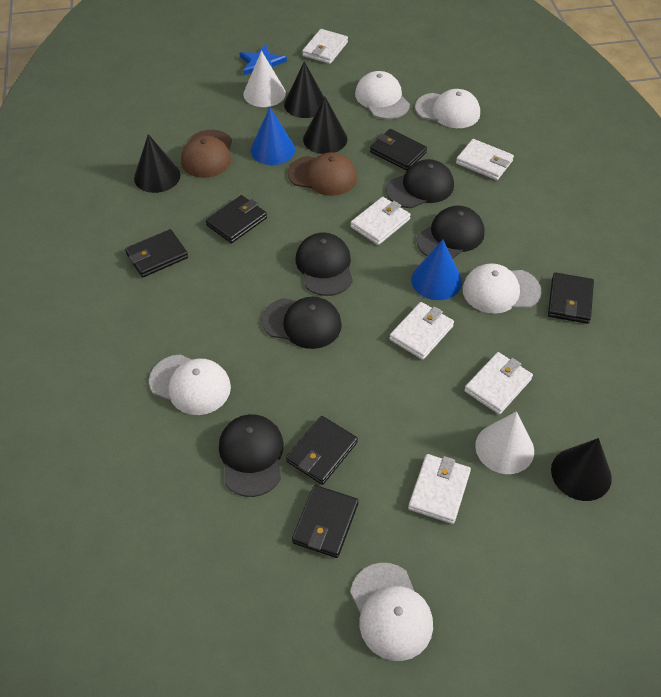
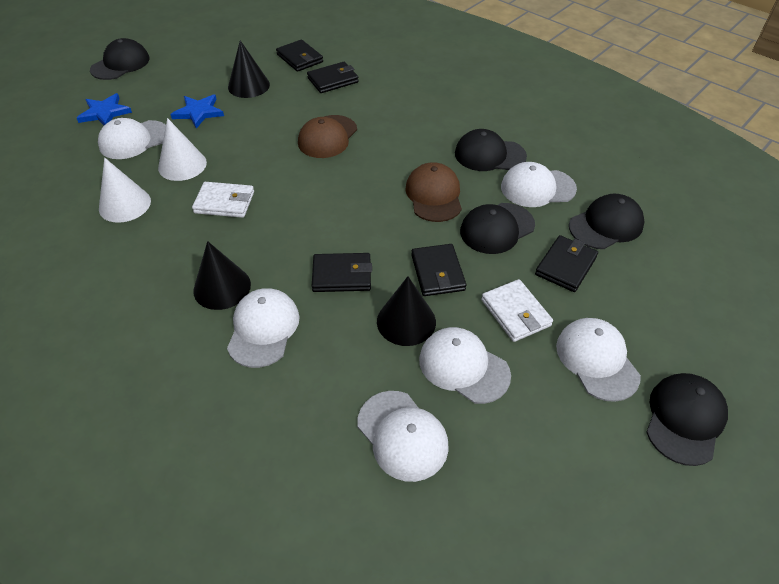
black cone: [134,134,180,193] [284,61,324,118] [303,97,347,154] [551,438,612,501] = 4 -> [193,241,251,310] [228,40,270,98] [377,276,436,346] = 3
black wallet: [125,229,188,277] [206,195,267,243] [286,416,358,485] [292,485,358,558] [370,129,427,171] [548,272,594,324] = 6 -> [276,40,323,72] [307,62,359,93] [312,253,372,292] [411,244,467,296] [535,235,598,292] = 5
blue cone: [250,108,295,165] [411,239,462,300] = 2 -> none = 0
blue star: [240,45,287,75] = 1 -> [77,93,132,125] [170,94,224,129] = 2
white cap: [149,354,231,415] [350,563,433,661] [355,71,410,119] [415,89,480,128] [463,263,541,314] = 5 -> [98,118,166,159] [227,288,300,368] [357,391,449,482] [419,327,511,404] [501,162,577,207] [556,318,641,402] = 6
white wallet: [302,29,348,64] [351,197,411,245] [389,302,454,360] [408,454,471,524] [456,139,514,180] [464,352,533,415] = 6 -> [192,182,254,218] [481,279,553,342] = 2

